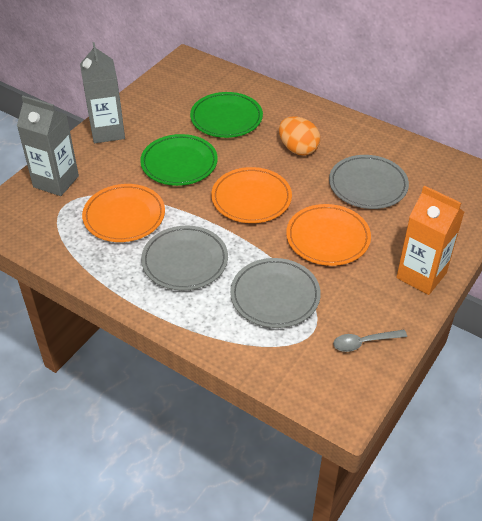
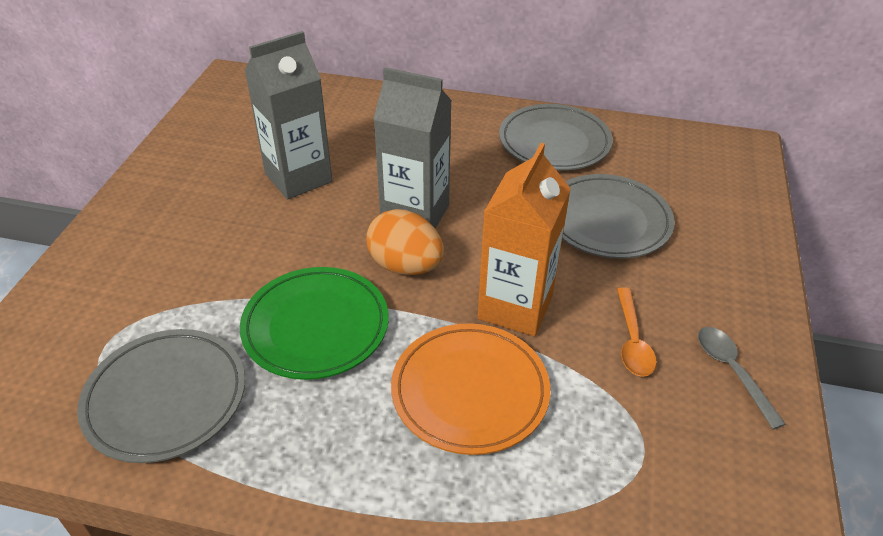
green plate: [140,134,218,186] [190,92,263,138] = 2 -> [240,267,389,380] = 1
orange plate: [82,184,165,242] [211,167,292,223] [286,204,371,266] = 3 -> [391,323,550,455] = 1
orange spoon: none = 0 -> [617,287,656,377] = 1

